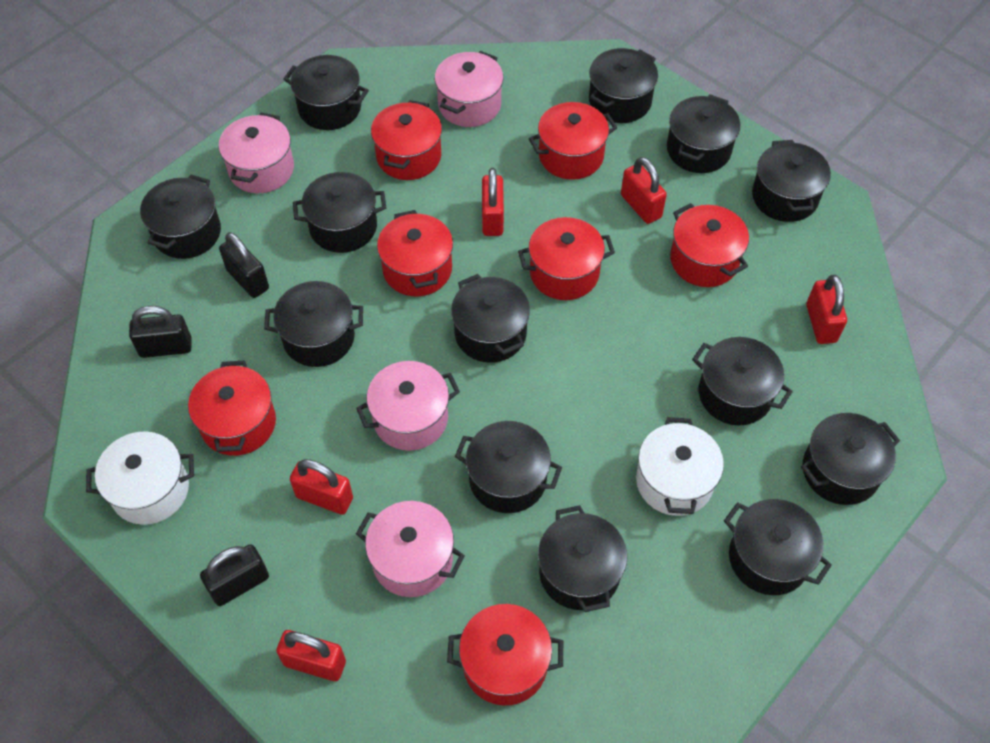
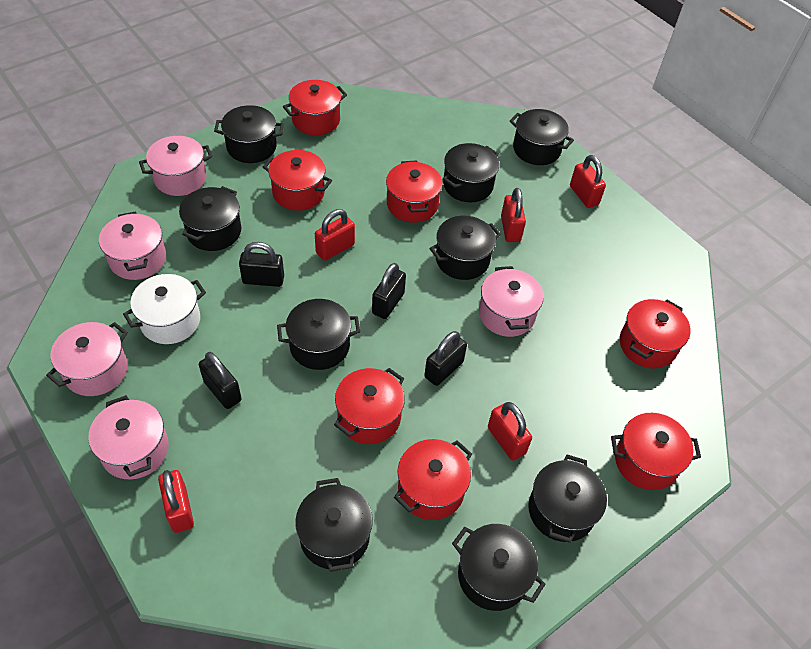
black padlock: [129,306,192,358] [200,544,269,606] [219,232,269,298] = 3 -> [199,352,242,409] [239,242,284,287] [372,263,406,319] [424,331,467,386] = 4
black pot: [140,175,221,259] [264,281,363,367] [283,55,369,130] [293,172,386,253] [451,274,530,363] [455,421,562,513] [538,505,627,612] [589,48,658,123] [667,94,740,173] [692,337,793,425] [724,499,832,595] [752,140,831,222] [801,413,900,505] = 13 -> [179,186,241,251] [214,105,284,163] [277,299,360,370] [295,478,373,572] [430,216,501,280] [443,143,499,202] [452,524,546,611] [510,109,574,165] [528,454,607,543] = 9
pink pot: [219,113,294,193] [356,361,460,451] [356,501,465,597] [435,51,503,127] = 4 -> [46,322,128,396] [88,395,169,479] [99,211,166,280] [139,136,213,196] [479,266,544,337] = 5
white pot: [86,431,194,525] [636,417,724,516] = 2 -> [123,274,206,344] = 1

